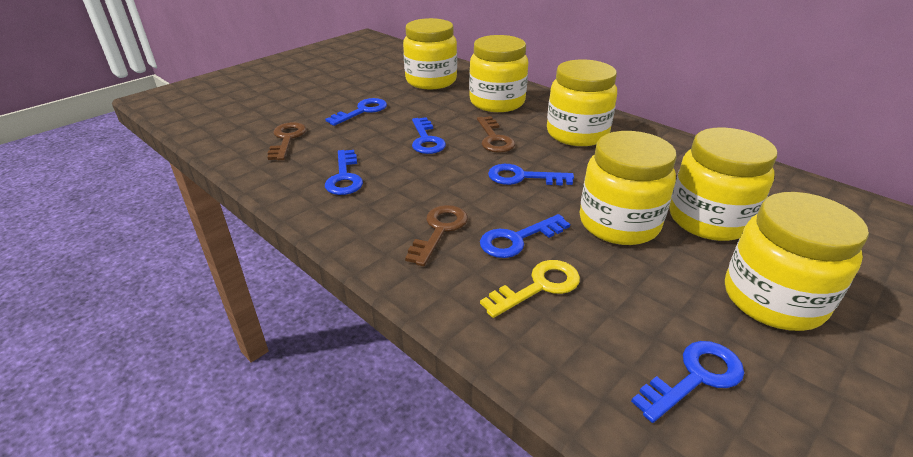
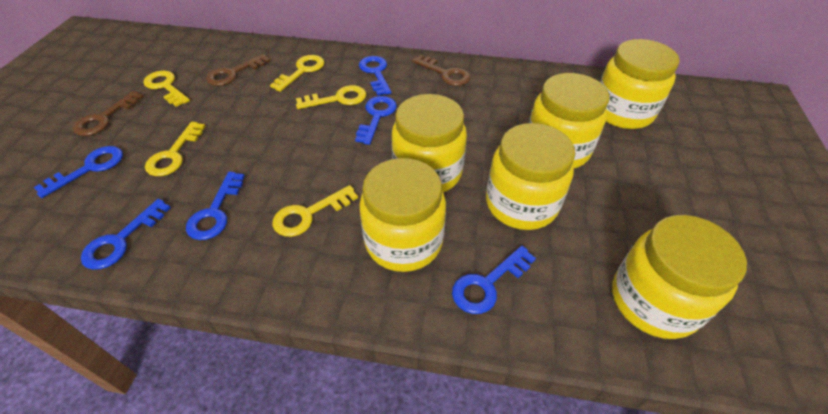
yellow key: [480,260,580,318] = 1 -> [143,71,190,107] [145,122,206,176] [270,55,324,92] [272,185,358,237] [296,85,366,109] = 5

